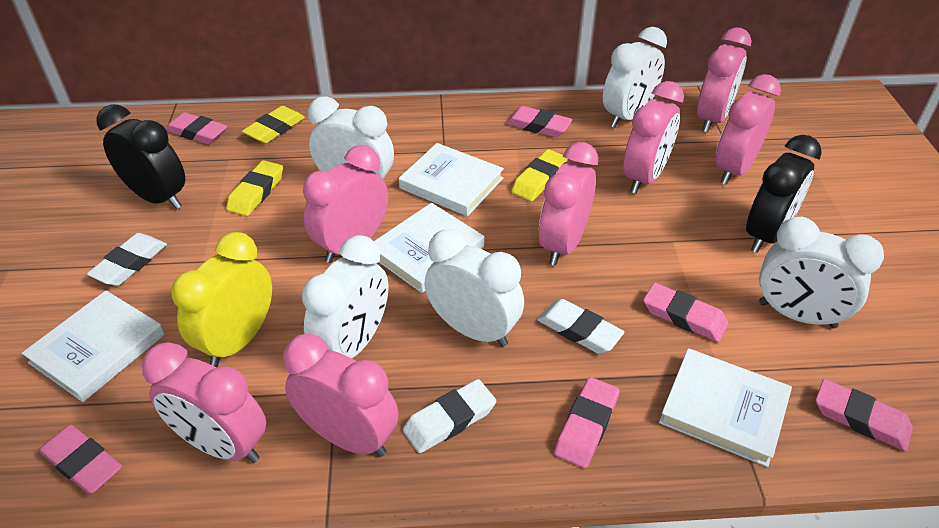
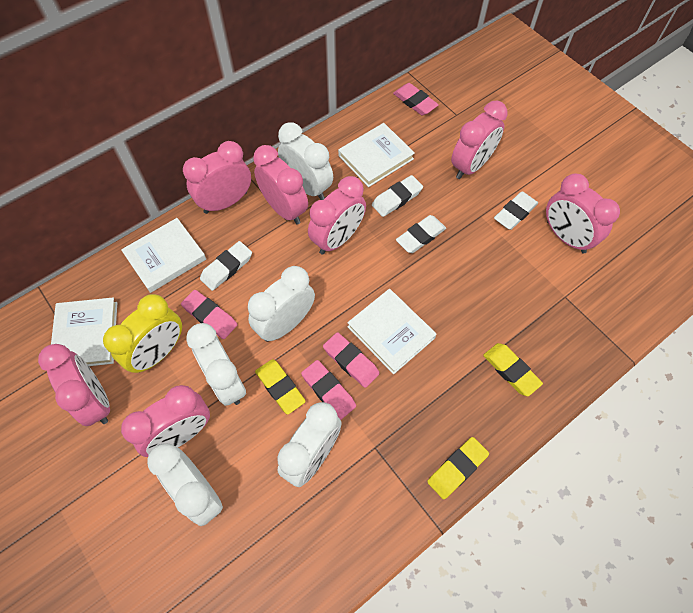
black clock: [96,104,185,209] [746,135,822,253] = 2 -> none = 0
pink eraser: [39,425,122,494] [166,112,228,144] [506,106,572,137] [554,377,620,468] [643,283,728,342] [815,379,913,451] = 6 -> [181,290,237,339] [301,360,356,420] [323,332,380,388] [393,83,439,115] = 4
white eraser: [87,233,167,286] [403,379,496,453] [537,299,624,354] = 3 -> [200,241,252,291] [372,175,423,217] [396,215,446,253] [494,191,538,230] = 4

